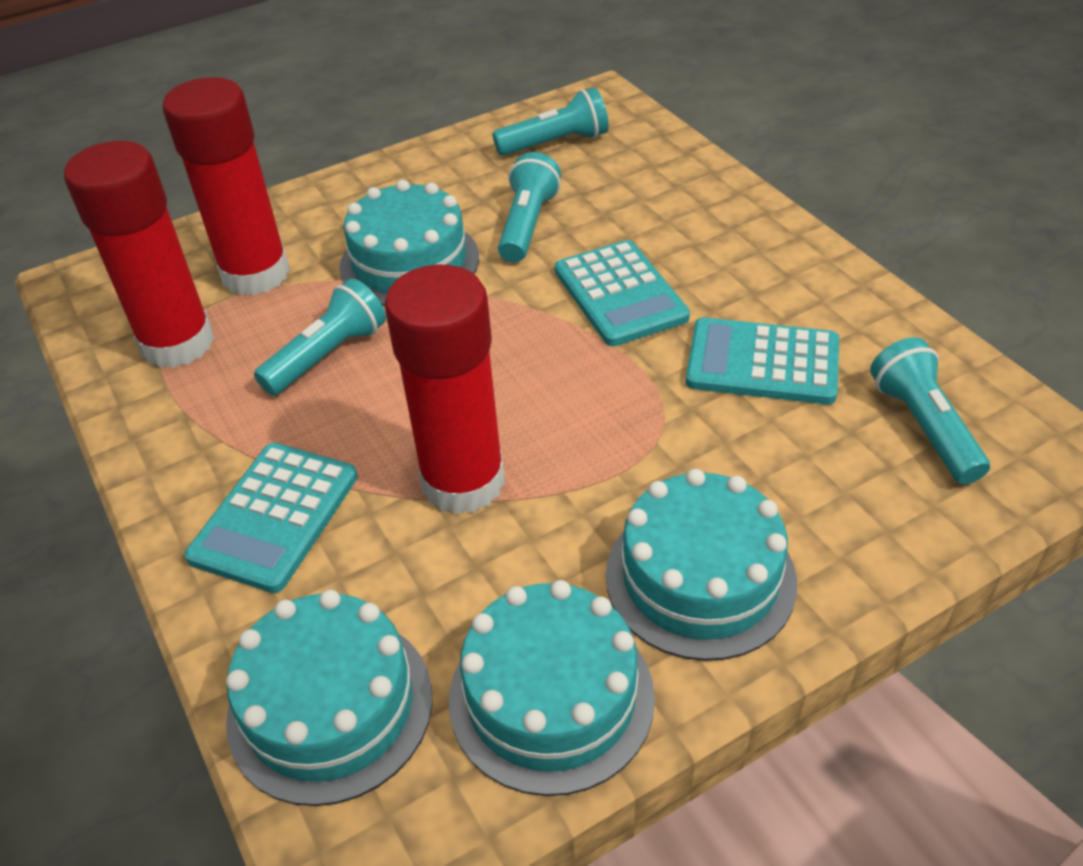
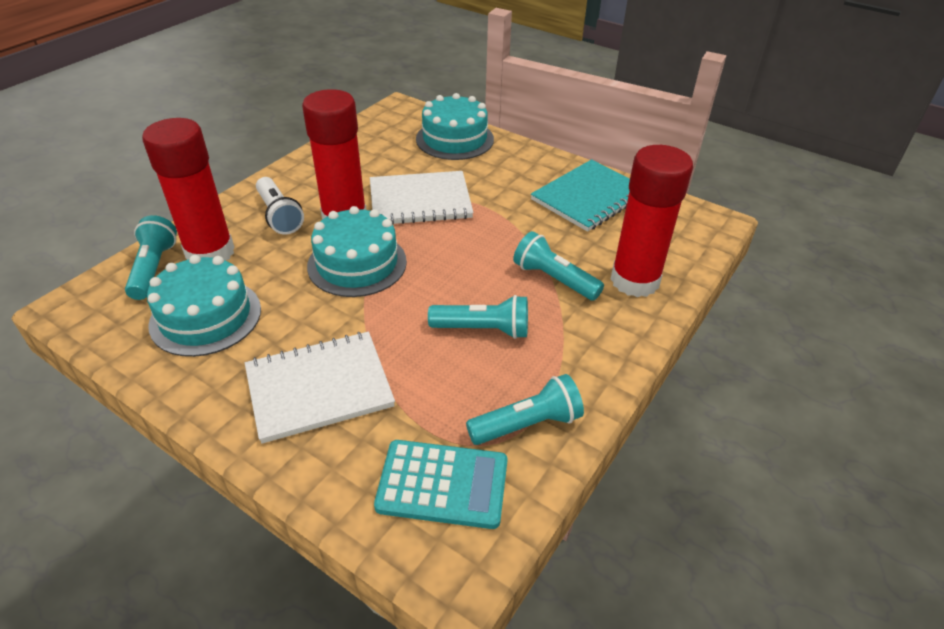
turquoise cake: [226,590,433,806] [340,180,479,306] [449,580,655,796] [606,469,797,661] = 4 -> [147,255,261,357] [307,206,407,297] [416,93,494,160] = 3
turquoise calculator: [185,443,358,593] [555,240,690,346] [686,318,839,404] = 3 -> [374,440,508,529] = 1
turquoise notebook: none = 0 -> [531,159,630,232] = 1
white flashlight: none = 0 -> [256,177,304,234] = 1
white notebook: none = 0 -> [245,332,395,444] [370,171,474,224] = 2

